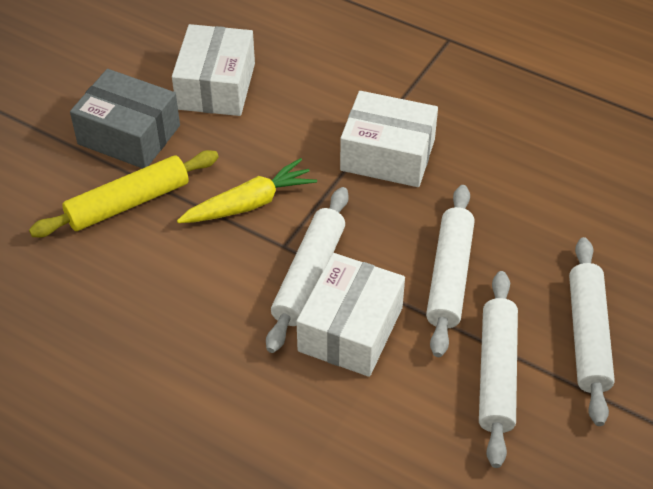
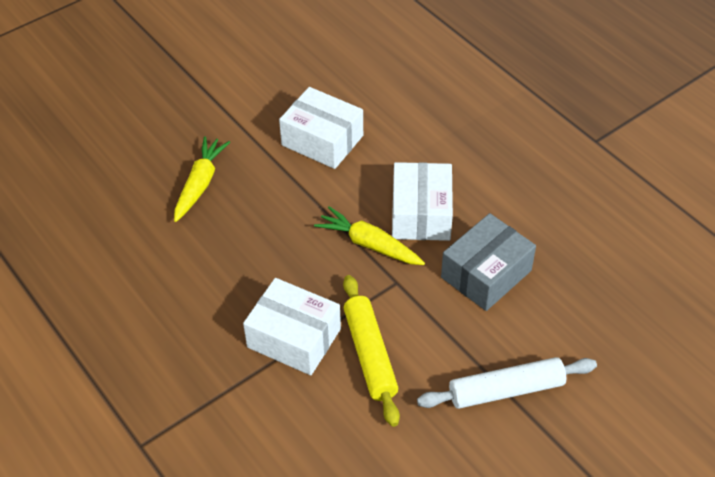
white rolling pin: [266,187,349,353] [426,185,475,357] [479,271,518,468] [569,237,615,426] = 4 -> [417,357,597,409] = 1
yellow carrot: [177,158,317,223] = 1 -> [174,136,230,222] [314,206,425,265] = 2

